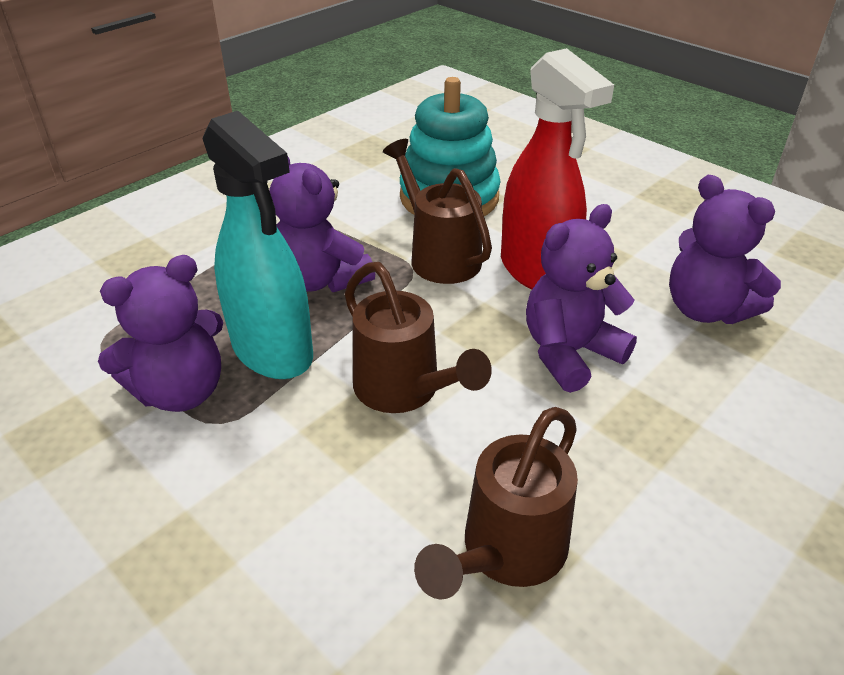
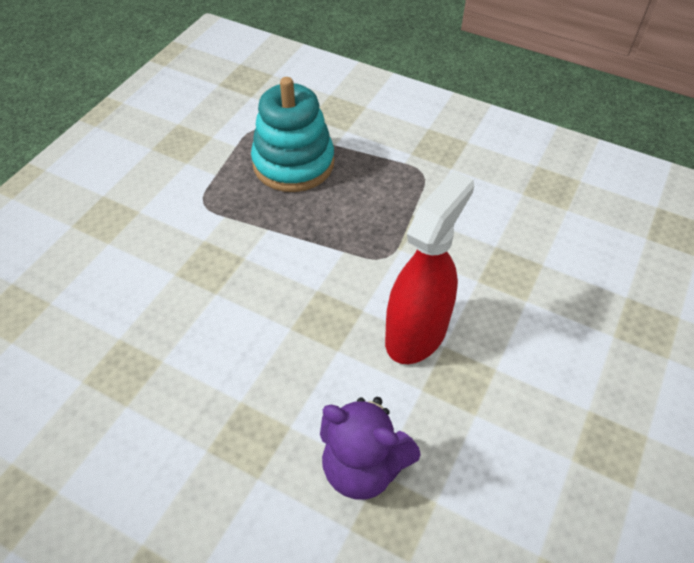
brown watering can: [344,262,492,413] [383,139,492,284] [414,407,578,600] = 3 -> none = 0
purple teddy bear: [98,255,223,412] [269,157,375,292] [526,204,637,393] [669,175,781,324] = 4 -> [320,397,421,500] = 1
turquoise spray bottle: [202,111,313,379] = 1 -> none = 0

